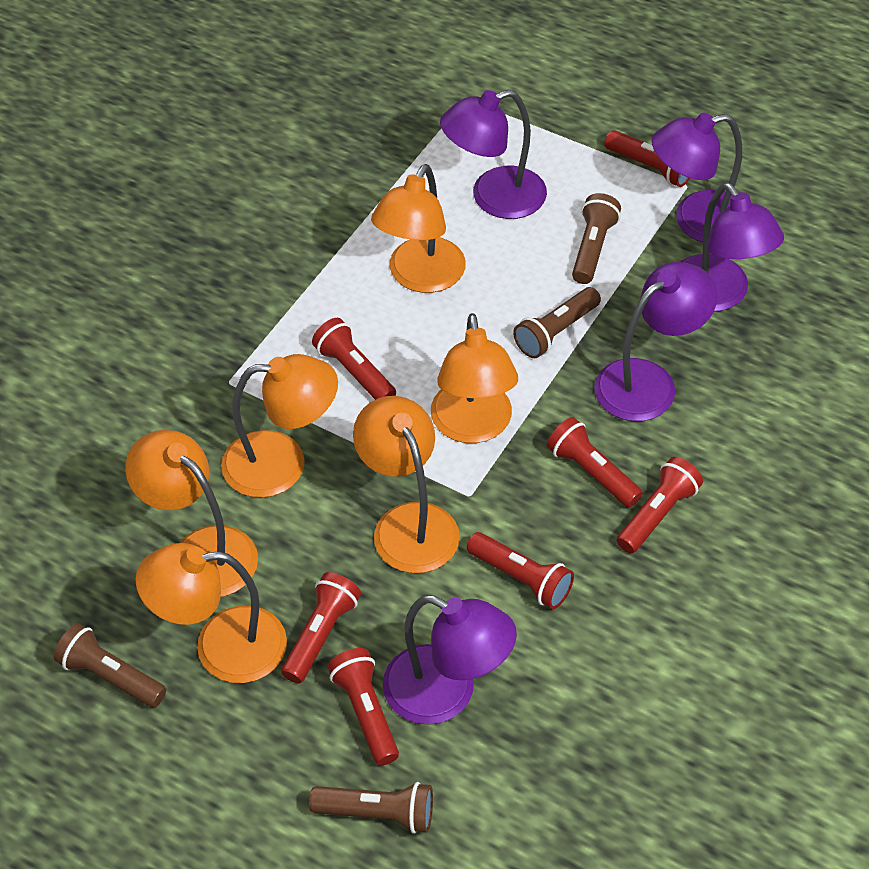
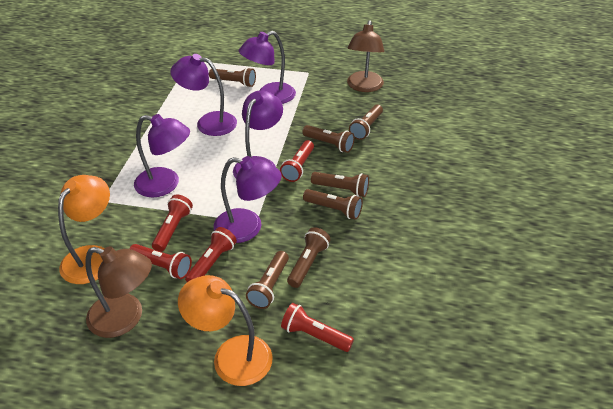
brown flashlight: [54,623,166,708] [309,782,433,834] [513,287,601,358] [572,193,621,284] = 4 -> [209,67,256,87] [246,251,289,309] [287,227,331,288] [302,125,355,153] [303,189,363,220] [311,172,369,197] [349,105,383,140] = 7
brown lamp: none = 0 -> [85,246,152,338] [347,20,384,92] = 2
orange lamp: [125,430,258,597] [135,543,287,683] [221,354,338,498] [353,396,460,573] [371,164,466,293] [431,313,518,443] = 6 -> [58,175,110,284] [178,275,273,386] = 2
red flashlight: [281,572,361,683] [312,318,396,400] [327,648,399,766] [467,532,574,609] [547,417,643,508] [604,130,690,187] [616,457,703,553] = 7 -> [129,244,192,279] [152,194,193,252] [185,227,237,282] [280,140,314,182] [281,303,354,352] = 5

